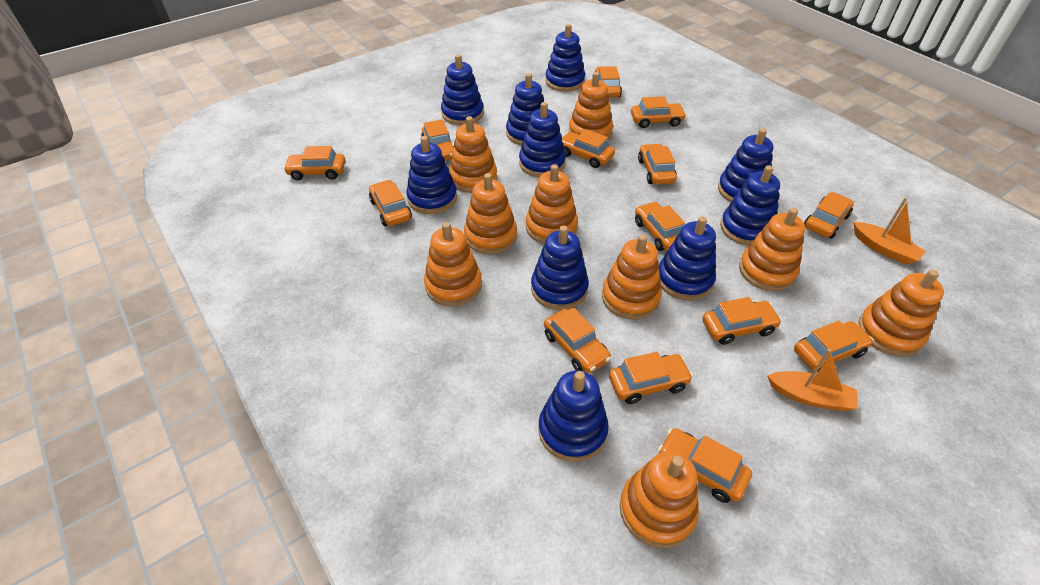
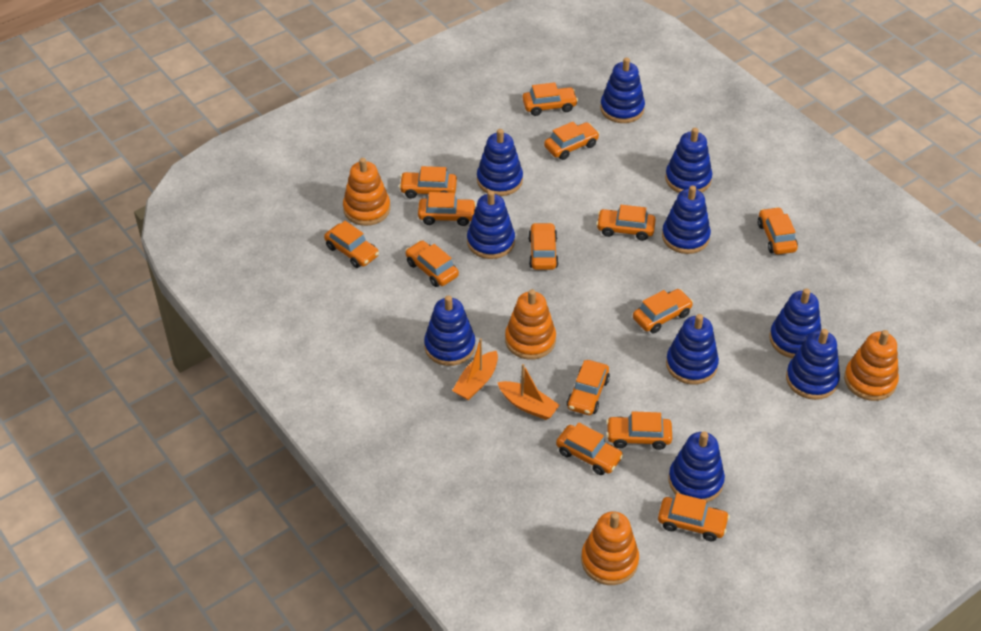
orange stacking toy: [424,222,482,307] [449,116,497,193] [464,173,517,254] [526,164,578,244] [569,72,613,140] [602,234,661,320] [620,451,699,548] [739,208,805,291] [858,270,944,357] = 9 -> [343,158,390,226] [505,289,556,360] [581,511,639,585] [844,330,899,401] = 4

